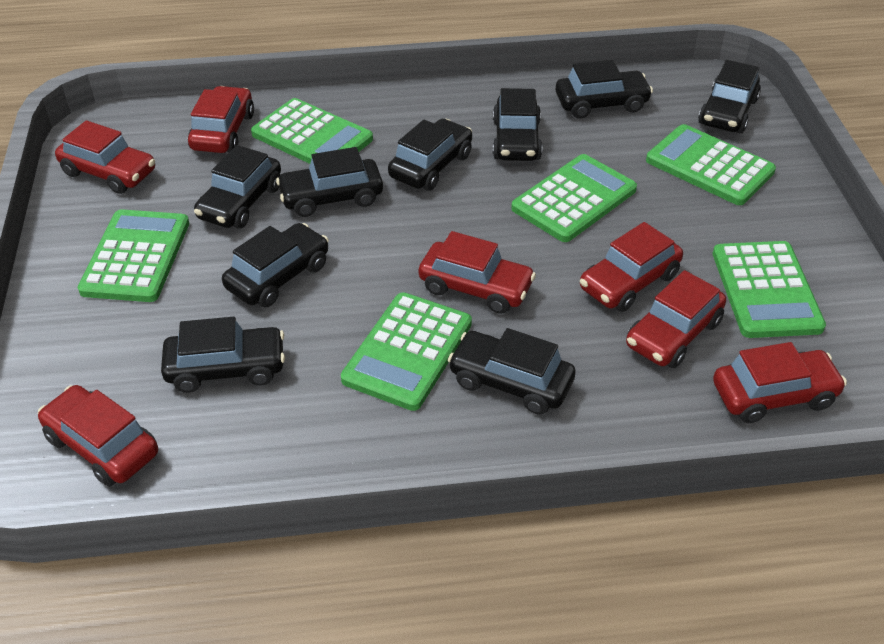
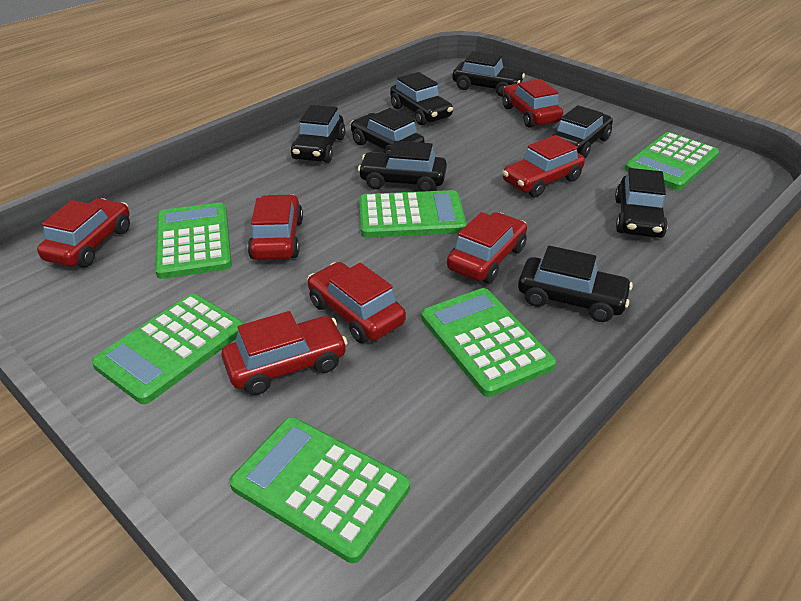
black car: [161,317,285,393] [194,145,281,229] [222,223,329,307] [276,147,383,217] [388,119,472,191] [448,328,576,415] [492,88,542,161] [556,60,653,119] [698,60,761,133] = 9 -> [291,105,345,163] [350,108,425,153] [358,141,447,192] [390,72,453,125] [452,51,525,97] [518,246,633,322] [552,105,613,158] [615,168,668,238] = 8

